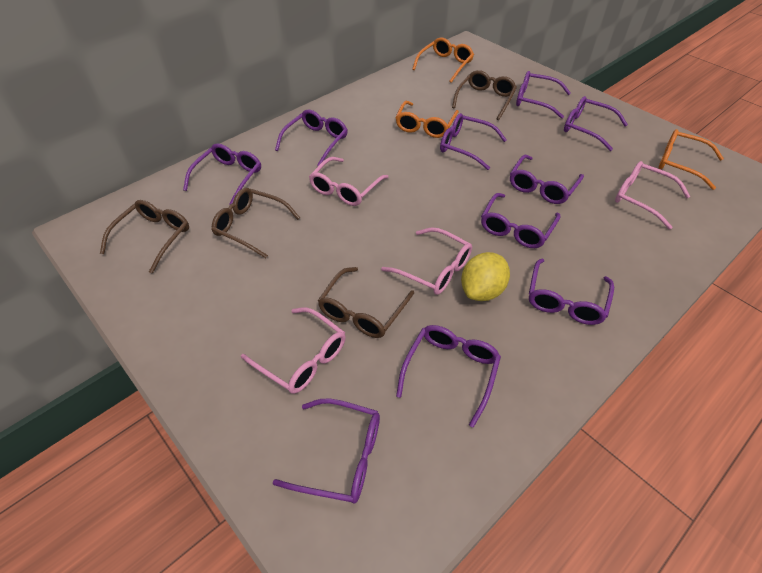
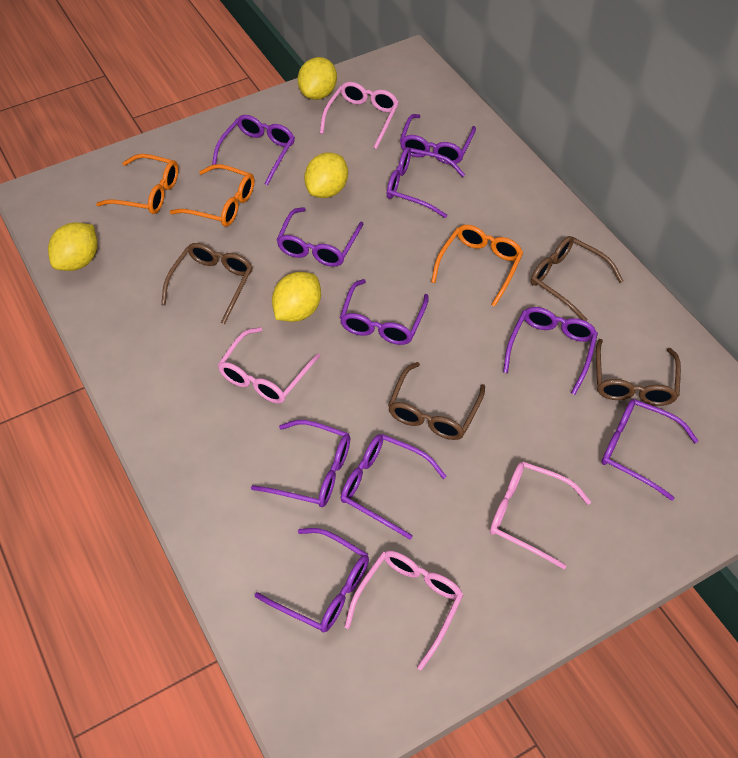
yellow lemon: [461,252,510,301] = 1 -> [48,222,97,271] [272,272,321,322] [298,57,337,100] [304,153,348,198] = 4

